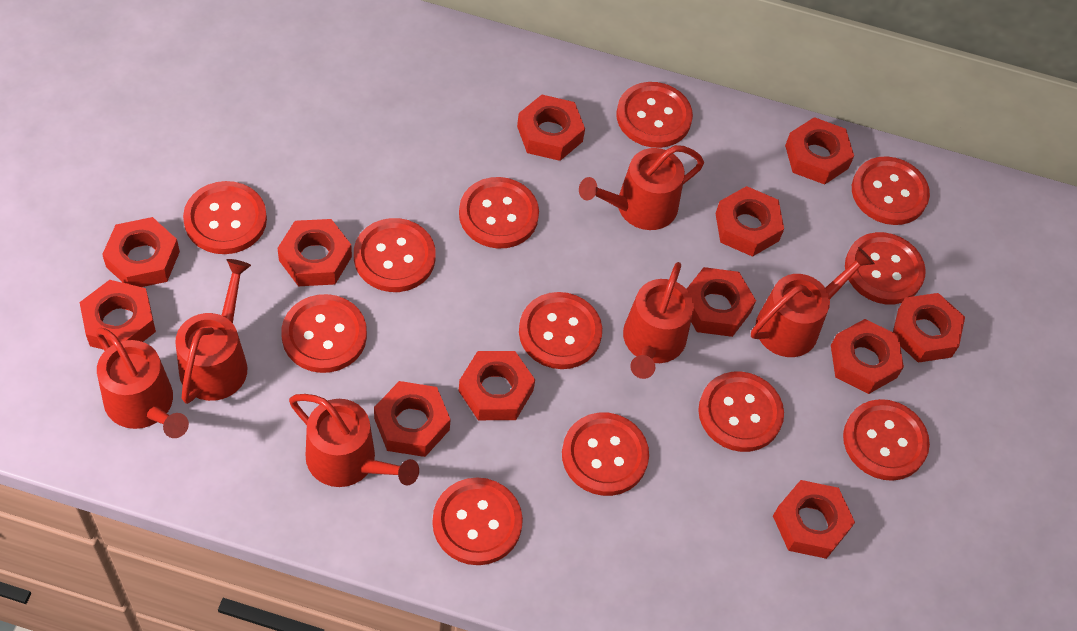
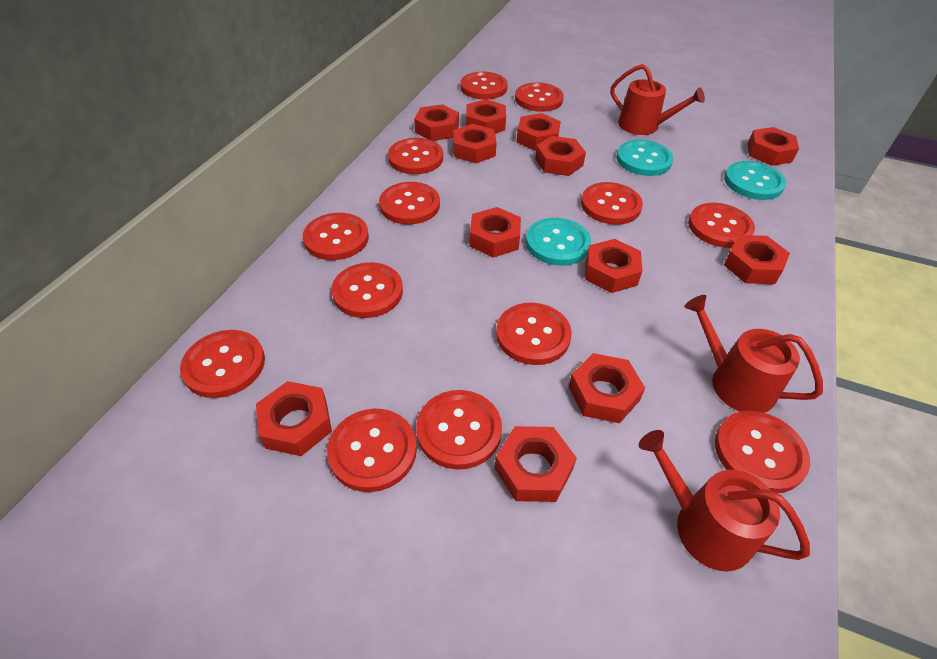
red button: [183,181,267,254] [281,294,367,373] [354,218,436,292] [432,477,523,565] [459,177,539,249] [519,292,602,369] [562,413,649,496] [616,82,693,148] [698,372,784,452] [843,399,930,481] [845,232,926,304] [852,156,930,225] = 12 -> [180,330,265,398] [303,213,369,260] [327,408,417,492] [331,262,403,318] [379,182,440,225] [388,138,443,174] [416,390,502,469] [460,72,508,99] [496,303,572,365] [515,82,564,112] [581,182,643,225] [688,203,755,248] [715,411,810,493] = 13
red watering can: [96,328,189,438] [175,259,251,404] [289,394,419,487] [579,145,704,230] [623,262,694,379] [751,247,875,357] = 6 -> [611,64,705,135] [639,430,810,572] [684,295,823,413] = 3
turquoise button: none = 0 -> [526,218,591,266] [616,140,673,176] [724,161,786,200] = 3

